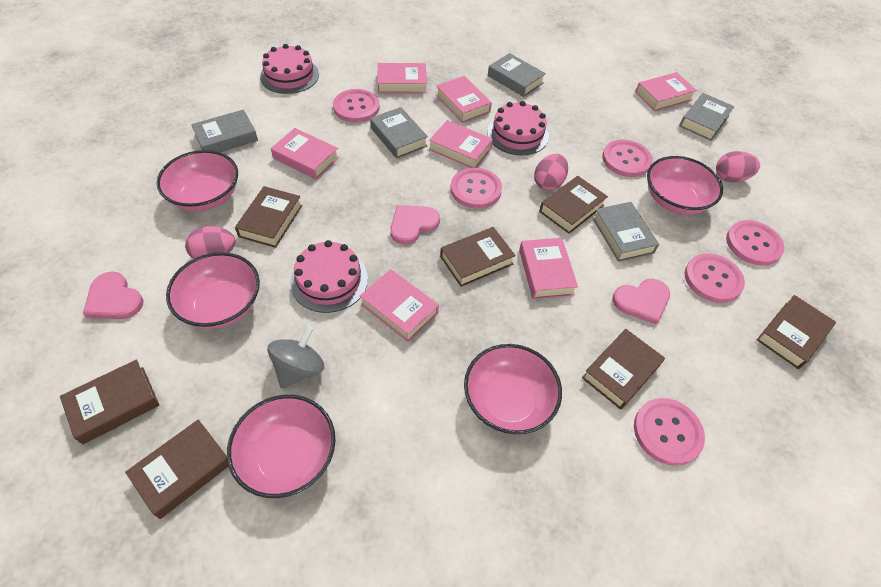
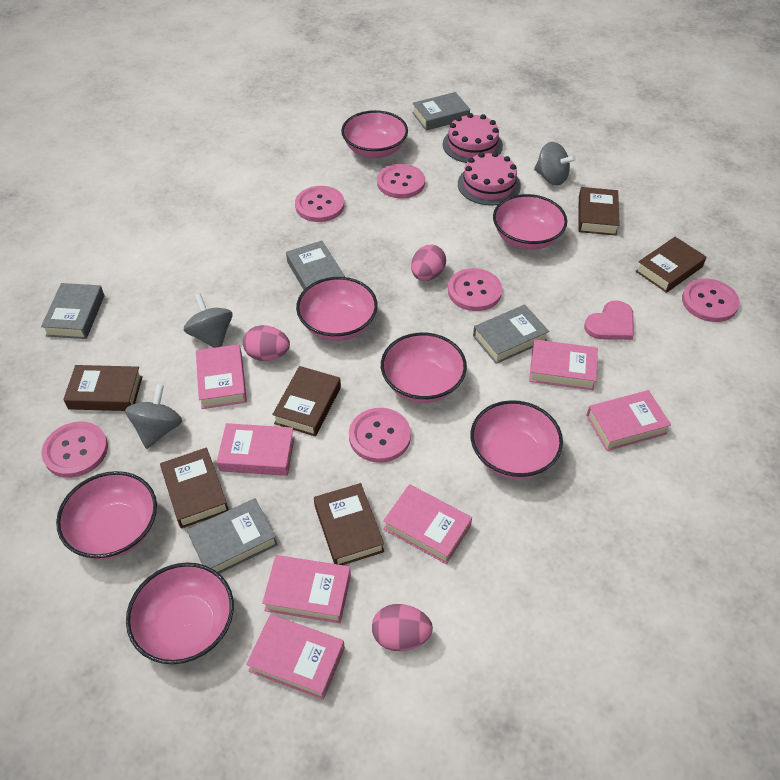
brown book: [60,360,159,444] [125,420,228,519] [235,186,302,248] [440,227,516,287] [539,176,608,234] [582,329,665,410] [757,295,836,369] = 7 -> [63,365,143,411] [160,448,229,529] [272,366,341,436] [314,483,384,565] [578,187,620,236] [636,237,707,293] = 6
grey spinning top: [267,326,324,389] = 1 -> [125,384,182,449] [184,293,233,348] [534,142,576,185] = 3
pink bowl: [157,150,238,211] [166,252,260,329] [227,395,336,498] [464,344,562,434] [647,156,723,215] = 5 -> [56,471,157,559] [126,563,234,664] [296,277,378,341] [341,110,408,158] [381,333,467,403] [470,400,563,479] [493,194,567,250] = 7
pink cake: [260,44,319,94] [290,240,368,313] [487,101,549,155] = 3 -> [443,113,503,163] [458,152,521,206] = 2
pink heart: [83,271,144,319] [390,205,440,245] [612,279,670,325] = 3 -> [584,300,634,340] = 1

